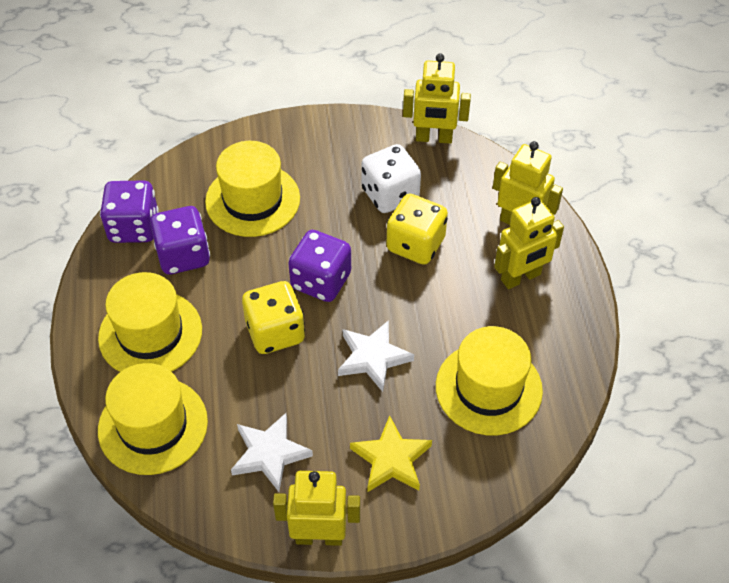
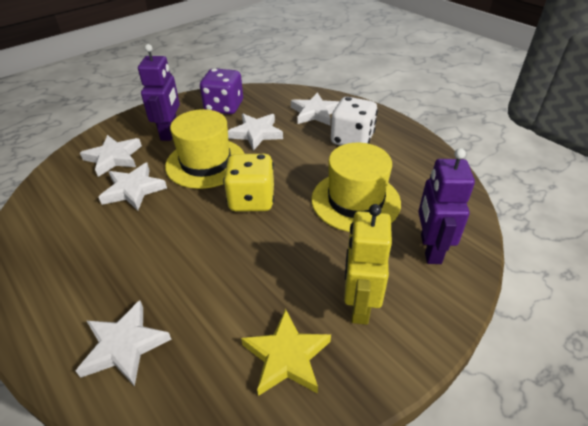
purple dice: [100,181,159,243] [150,206,210,274] [288,230,351,302] = 3 -> [200,68,243,114] = 1
purple robot: none = 0 -> [138,44,180,141] [418,148,475,264] = 2
white star: [231,413,313,492] [338,320,414,392] = 2 -> [76,300,172,386] [80,135,142,177] [99,163,167,211] [228,114,283,151] [291,92,340,125] = 5
yellow dice: [242,281,305,354] [386,193,448,265] = 2 -> [223,154,274,212] = 1
yellow hat: [98,272,202,372] [98,363,208,475] [205,141,300,237] [436,326,543,435] = 4 -> [165,109,245,189] [311,143,401,232] = 2
yellow robot: [273,471,360,546] [403,53,471,144] [493,141,563,225] [494,197,564,289] = 4 -> [344,204,392,325] = 1

